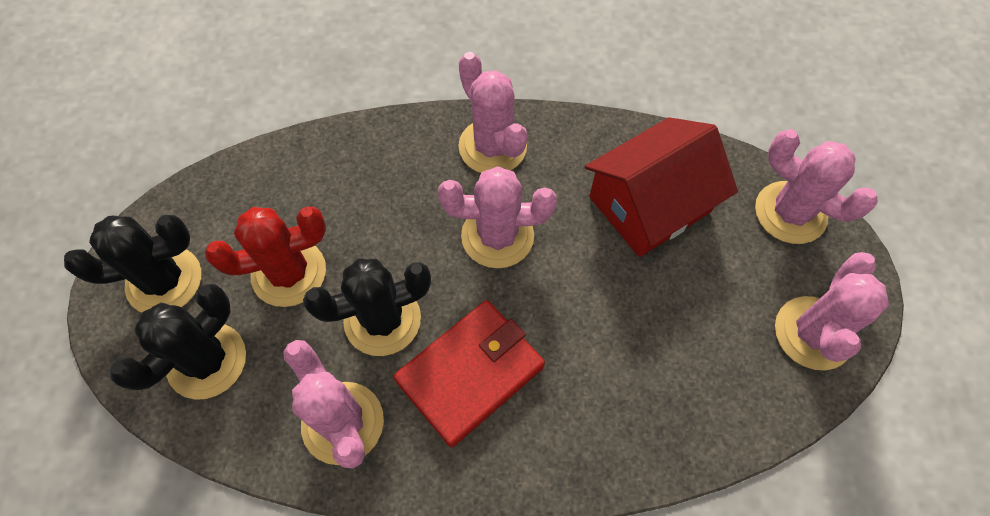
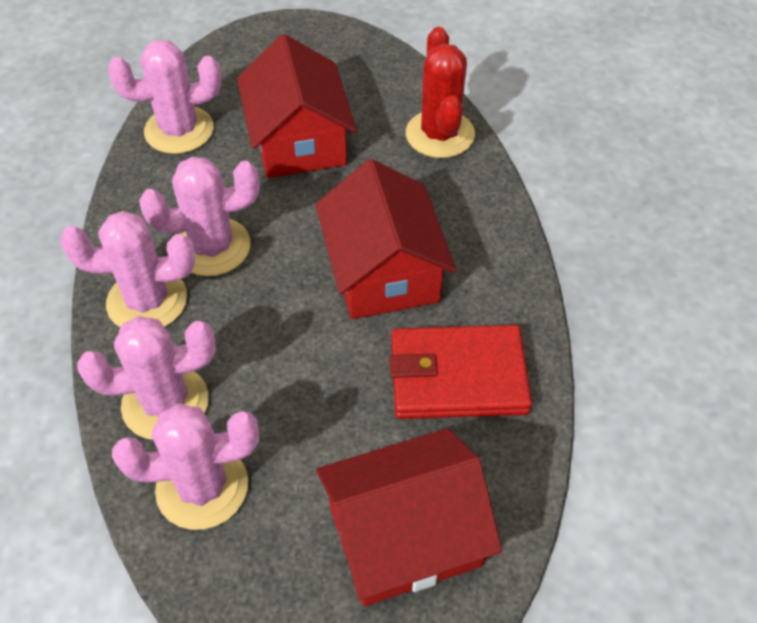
black cactus: [64,215,201,312] [110,284,246,400] [303,258,431,356] = 3 -> none = 0
red house: [585,117,738,257] = 1 -> [237,34,357,178] [315,159,456,319] [316,428,502,606] = 3

